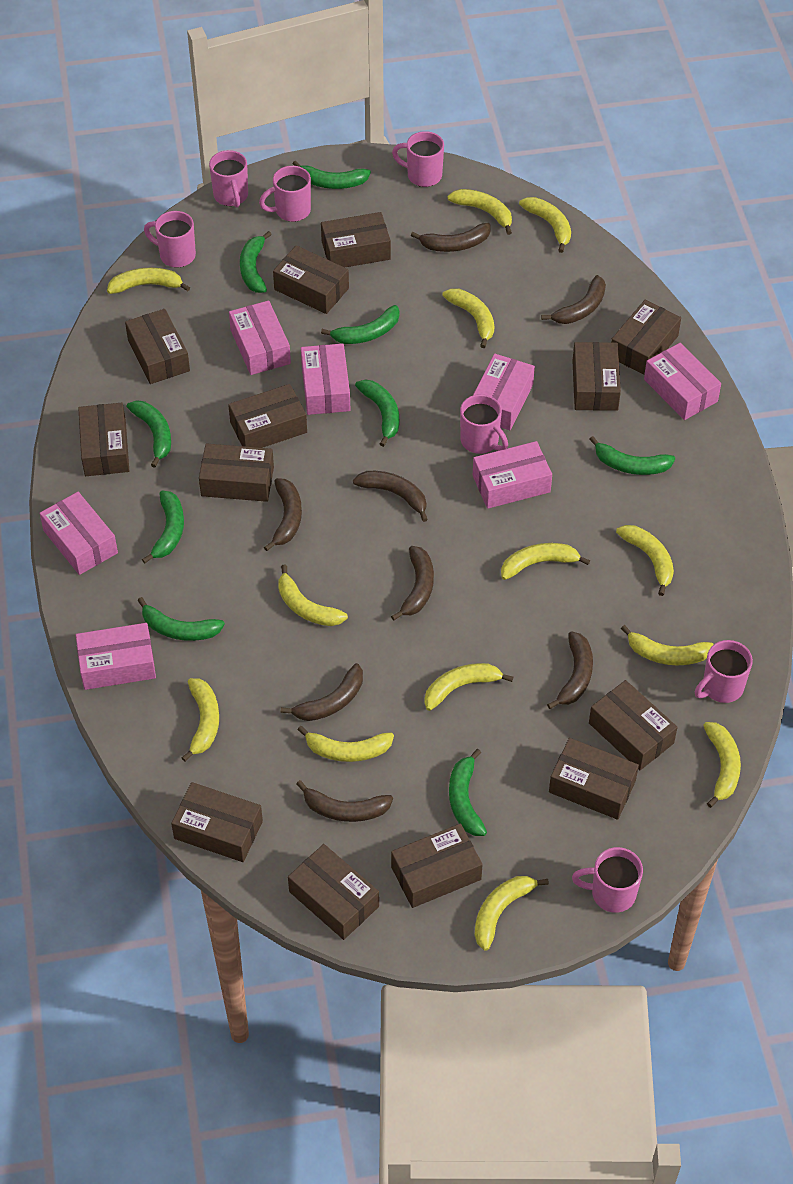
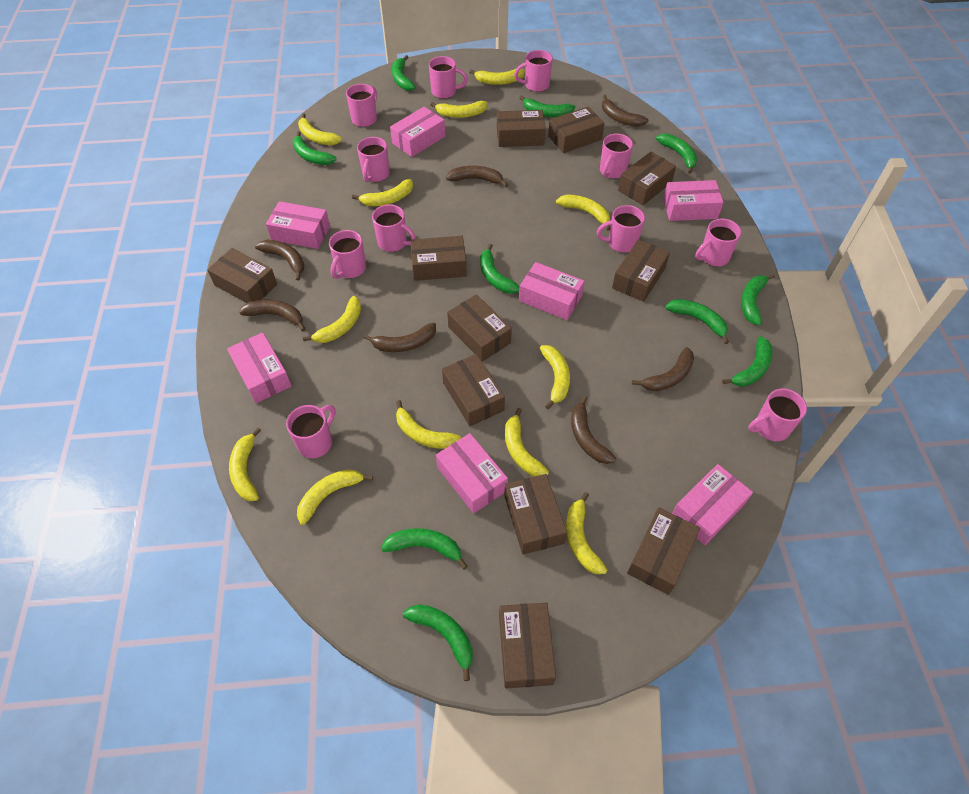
brown banana: [264,478,302,551] [281,663,363,721] [296,780,393,822] [353,471,428,522] [391,546,434,621] [411,223,490,252] [541,275,606,324] [547,631,593,709] = 8 -> [239,300,305,331] [255,240,304,281] [363,323,436,352] [446,166,508,187] [571,395,616,464] [602,95,648,127] [632,347,694,391] = 7
brown box: [78,403,129,476] [125,309,190,384] [171,782,263,862] [199,443,274,502] [228,384,307,448] [273,245,349,314] [288,844,379,940] [321,212,391,267] [391,824,483,908] [549,738,639,820] [572,342,621,411] [589,680,678,770] [611,300,681,375] = 13 -> [207,248,277,303] [410,236,467,281] [442,354,505,426] [447,294,512,362] [497,110,545,147] [499,603,556,688] [504,474,567,555] [548,107,604,153] [612,239,670,302] [618,152,676,206] [627,507,700,595] = 11
green banana: [127,400,171,468] [138,597,225,641] [142,491,184,564] [240,231,272,293] [293,161,371,189] [321,305,400,344] [355,380,399,447] [449,749,487,836] [589,436,675,475] = 9 -> [293,131,336,165] [381,528,468,569] [392,55,416,91] [403,604,472,681] [480,244,520,294] [519,95,575,117] [656,134,697,174] [665,299,729,344] [722,336,773,386] [741,274,775,325] = 10
pink mug: [144,211,196,267] [209,150,248,208] [259,166,311,222] [392,131,444,187] [460,394,508,454] [572,847,643,913] [695,640,753,703] = 7 -> [286,405,335,458] [329,230,366,279] [346,84,377,127] [357,137,390,182] [372,204,416,252] [429,56,468,99] [514,50,553,92] [597,205,645,253] [600,134,633,179] [696,219,741,266] [748,389,807,441] = 11
yellow banana: [107,268,190,294] [182,678,219,762] [278,564,348,626] [298,726,394,762] [424,663,513,711] [442,289,494,348] [447,189,512,235] [474,876,549,951] [501,543,590,580] [519,197,571,253] [616,525,674,596] [621,625,714,666] [703,722,741,808] = 13 -> [229,428,261,501] [297,469,373,525] [298,113,342,145] [303,296,361,343] [352,179,413,206] [396,400,461,449] [430,101,488,118] [469,69,525,85] [505,408,549,476] [540,345,570,409] [556,195,610,230] [566,492,607,574] = 12

